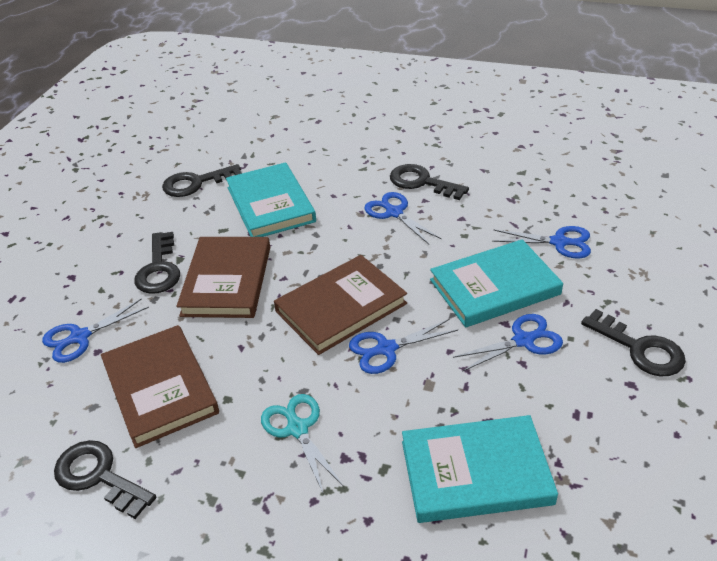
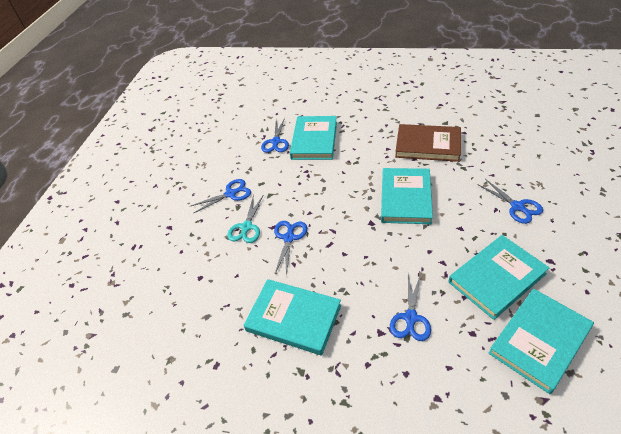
black key: [54,440,156,519] [134,232,180,294] [162,164,242,197] [390,164,469,200] [581,309,686,376] = 5 -> none = 0
brown book: [101,325,219,448] [176,237,270,318] [274,255,407,355] = 3 -> [395,124,461,162] = 1
turquoise book: [226,162,316,237] [402,415,558,523] [430,239,563,327] = 3 -> [244,279,341,355] [290,116,337,160] [381,168,433,224] [448,235,549,320] [488,289,594,394] = 5

